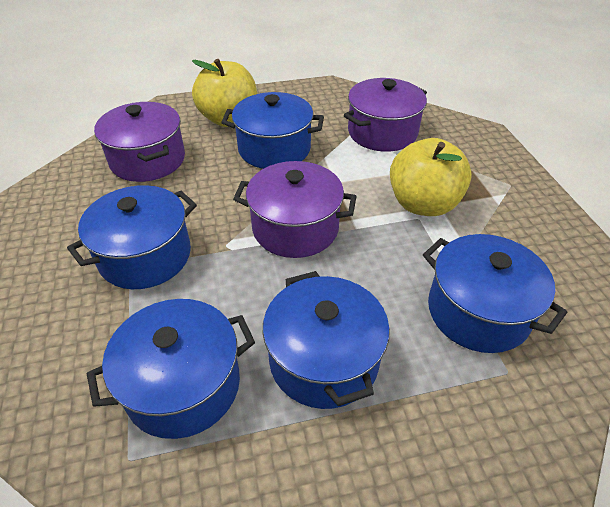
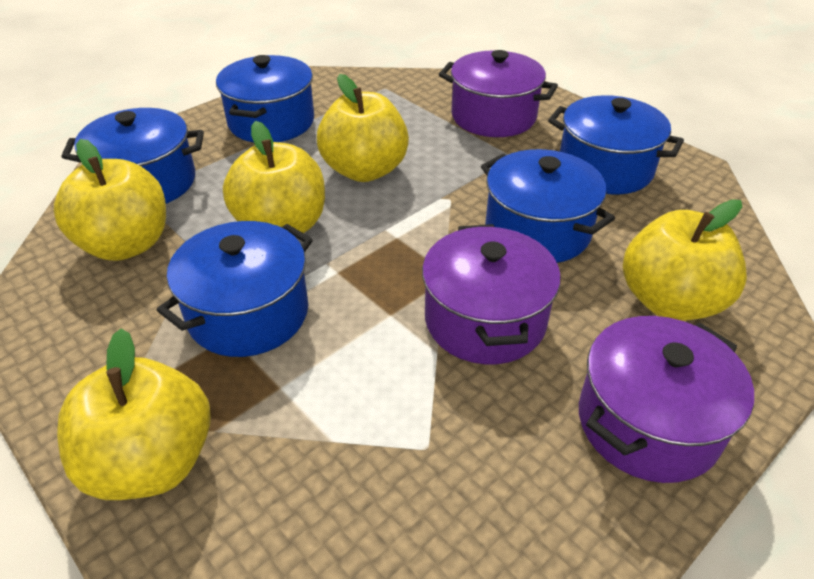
yellow apple: [192,59,257,127] [390,138,472,216] = 2 -> [54,139,166,261] [57,329,211,500] [223,121,325,233] [317,74,409,182] [623,199,747,321] = 5

